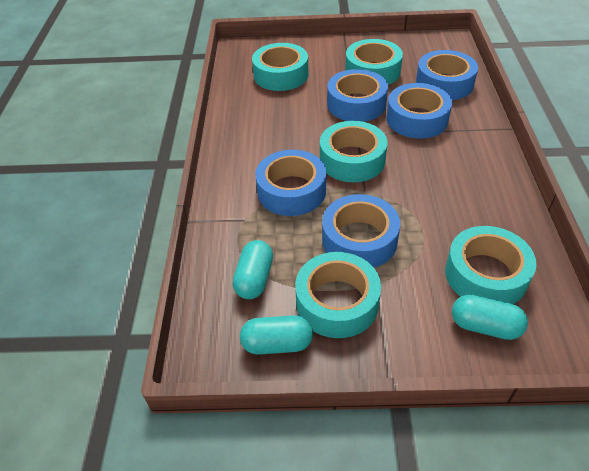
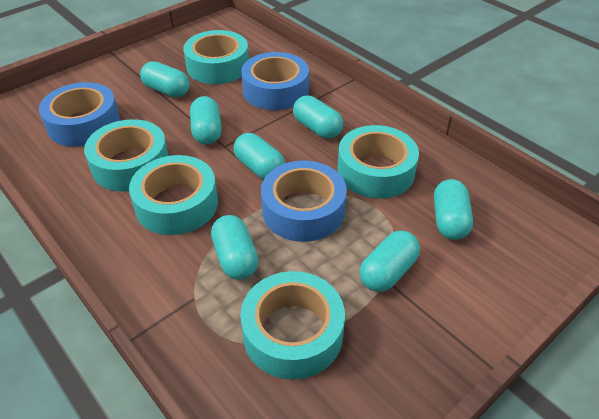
blue tape: [255,150,326,216] [322,194,400,268] [327,69,388,122] [387,83,452,139] [416,50,478,100] = 5 -> [39,82,120,147] [241,52,309,110] [261,161,347,242] = 3
turquoise capsule: [233,240,273,299] [240,315,313,355] [452,294,528,340] = 3 -> [140,61,189,98] [190,96,221,145] [211,215,259,280] [233,133,285,180] [293,96,343,139] [360,230,420,292] [434,179,473,240] = 7

